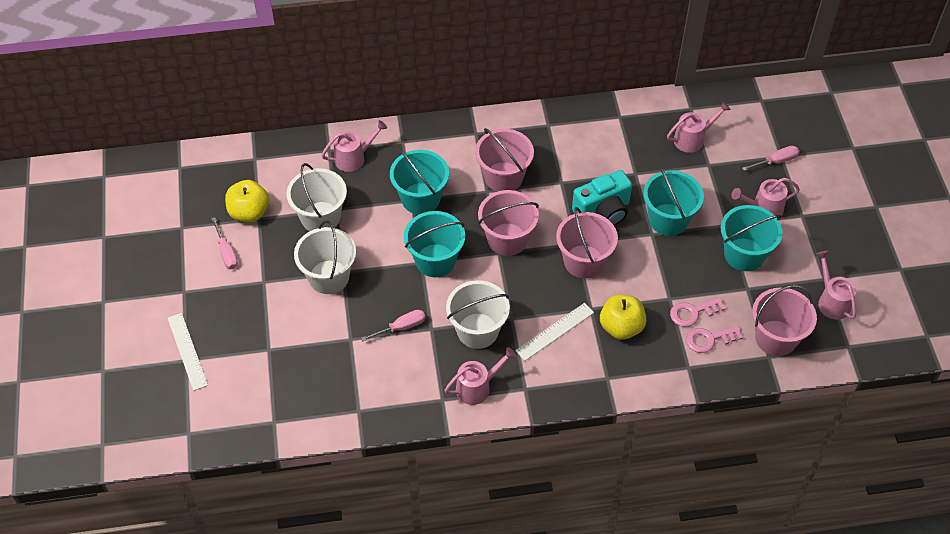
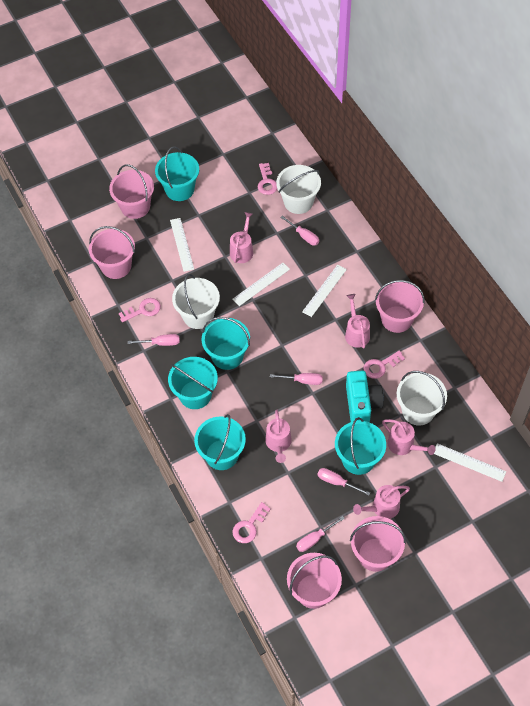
pink bucket: [475,128,534,192] [478,190,539,256] [556,207,618,279] [752,285,817,356] = 4 -> [89,226,135,279] [109,164,154,219] [287,553,342,609] [350,516,406,572] [375,280,425,333] = 5
pink key: [670,297,726,327] [686,326,743,353] = 2 -> [119,298,161,322] [232,502,271,543] [258,163,277,195] [363,350,405,379] = 4
pink screwdriver: [211,217,238,269] [361,310,425,342] [742,146,799,171] = 3 -> [128,334,180,346] [270,373,323,385] [280,215,319,246] [296,516,345,552] [318,468,370,496] = 5
turquoise bucket: [390,149,449,214] [404,211,465,277] [643,166,704,236] [721,205,783,271] = 4 -> [155,146,199,201] [168,357,218,409] [194,414,246,470] [202,317,250,370] [335,417,386,475] = 5
white ruler: [168,313,208,391] [515,303,594,361] = 2 -> [170,218,194,272] [232,263,290,306] [302,265,347,317] [434,443,506,482] = 4
yellow apple: [225,180,270,222] [600,295,647,340] = 2 -> none = 0

